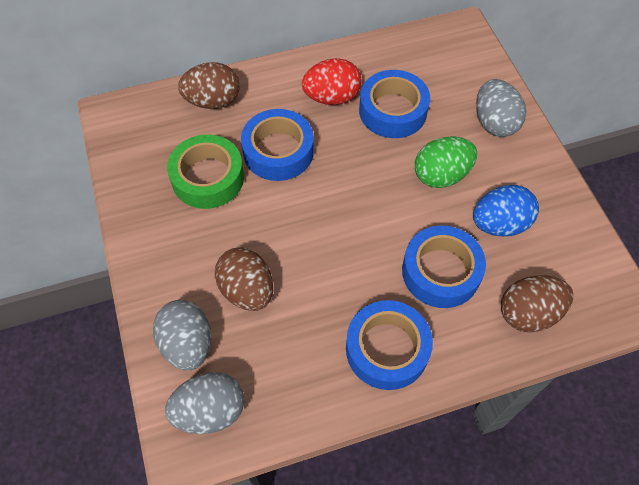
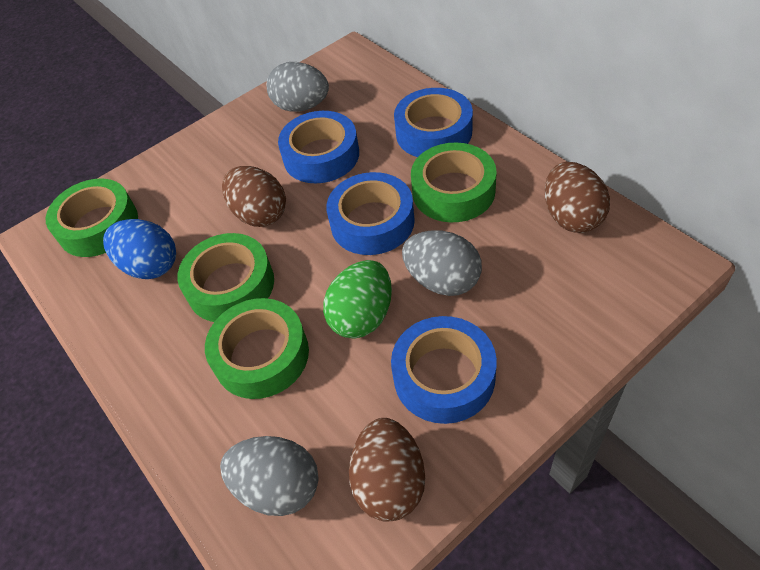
green tape: [167,134,244,209] = 1 -> [46,179,138,257] [177,233,274,322] [205,298,309,399] [411,143,497,222] = 4
red egg: [302,58,362,105] = 1 -> none = 0

